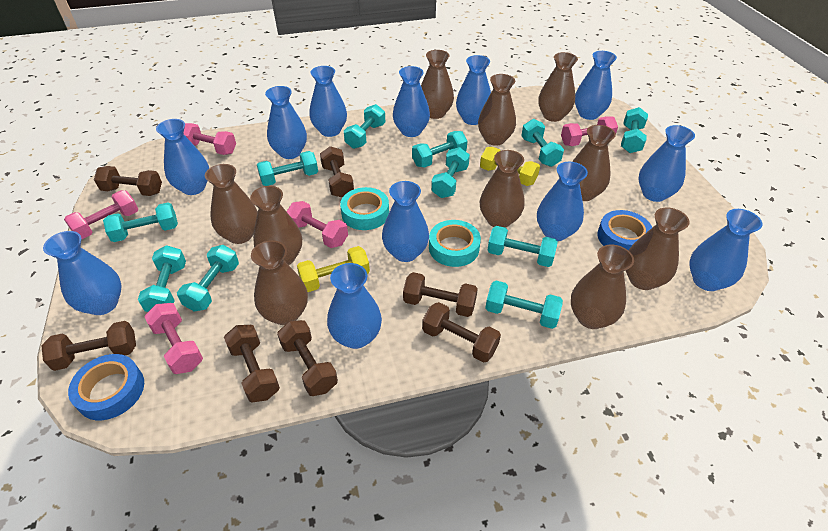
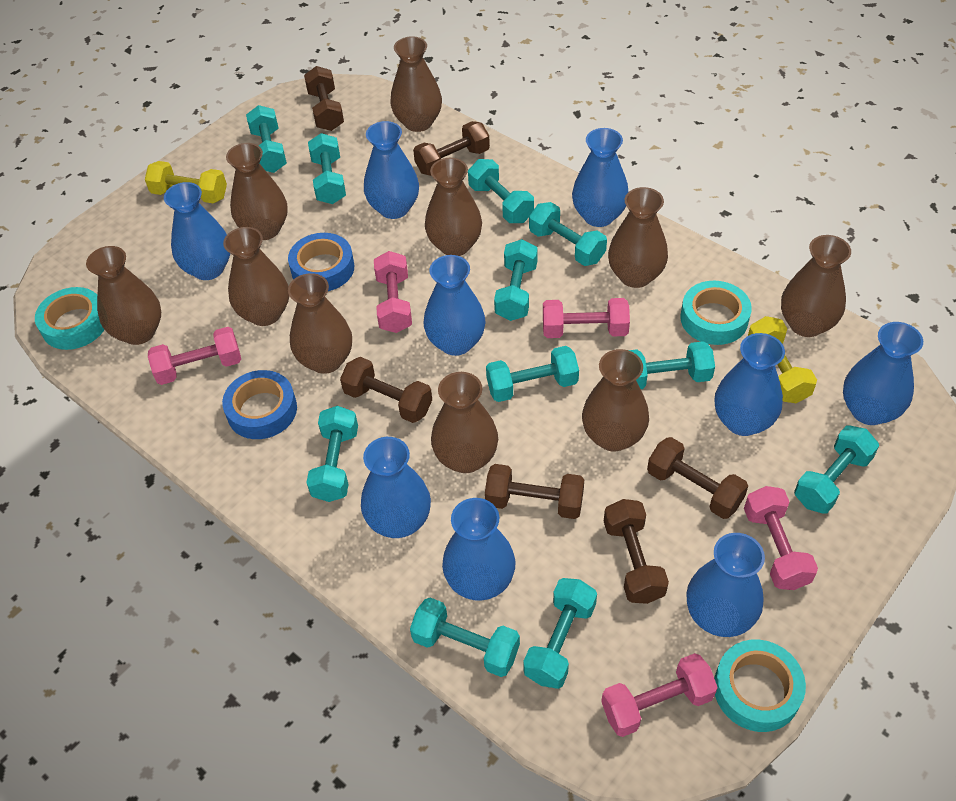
blue vase: [43,231,122,315] [156,119,209,195] [265,86,307,159] [309,66,347,137] [327,263,382,349] [382,181,429,262] [393,66,430,137] [456,55,491,125] [537,162,588,241] [575,51,617,120] [639,125,695,202] [689,209,763,291] = 12 -> [164,182,230,280] [361,437,431,538] [364,121,419,219] [424,255,485,356] [442,498,516,601] [572,128,629,227] [686,533,765,637] [714,333,785,436] [843,322,923,425] = 9
brown dumbbell: [41,321,136,371] [94,166,162,196] [224,325,280,403] [277,320,338,396] [320,146,354,198] [403,272,478,317] [422,302,501,363] = 7 -> [304,66,344,131] [340,357,432,423] [413,121,490,176] [485,464,584,519] [604,499,669,604] [647,437,748,519] = 6
turquoise tape: [340,187,389,230] [429,220,481,267] = 2 -> [35,287,105,350] [680,281,752,345] [714,640,806,732] = 3

